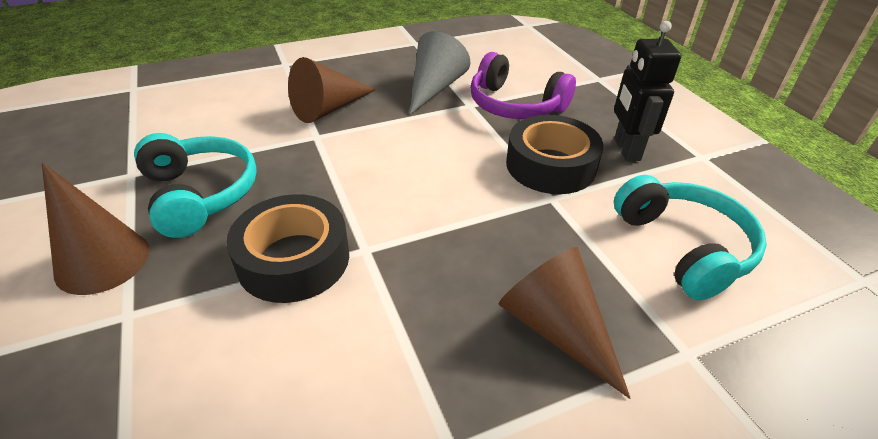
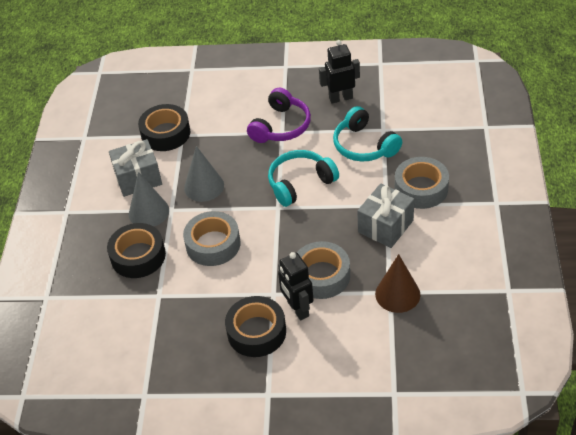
black robot: [614,21,681,161] = 1 -> [278,252,314,320] [319,40,360,104] = 2
black tape: [226,194,349,303] [506,115,604,194] = 2 -> [107,223,166,278] [138,104,190,151] [225,296,286,357] = 3
brown cone: [42,162,150,295] [288,57,376,123] [499,247,631,399] = 3 -> [375,254,420,313] = 1
grey cone: [410,31,470,114] = 1 -> [129,172,169,227] [184,146,224,202] = 2
grey gift: none = 0 -> [109,139,162,197] [357,183,414,248] = 2
grey tape: none = 0 -> [183,211,241,266] [297,241,350,299] [395,157,449,209] = 3

